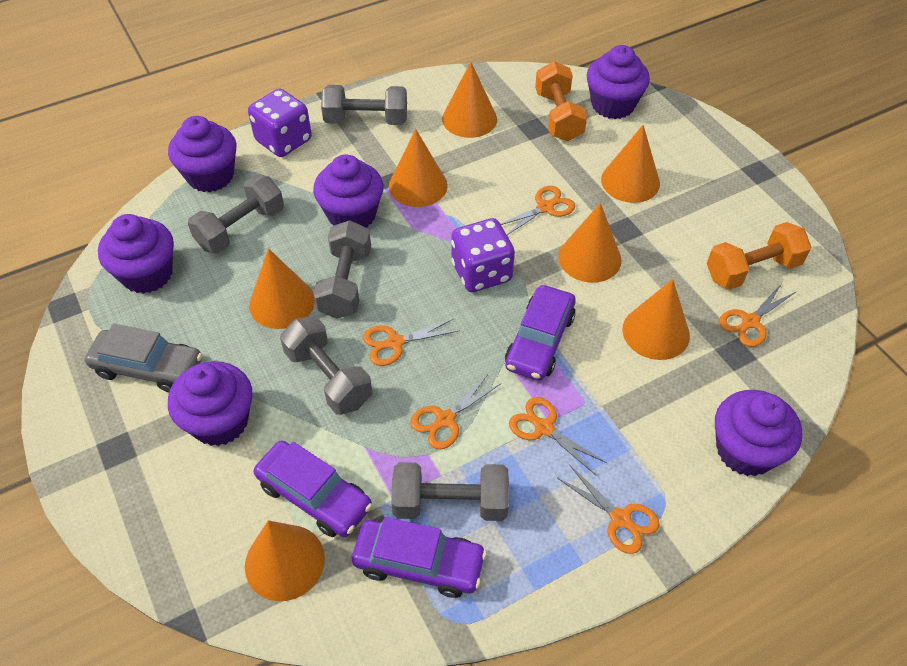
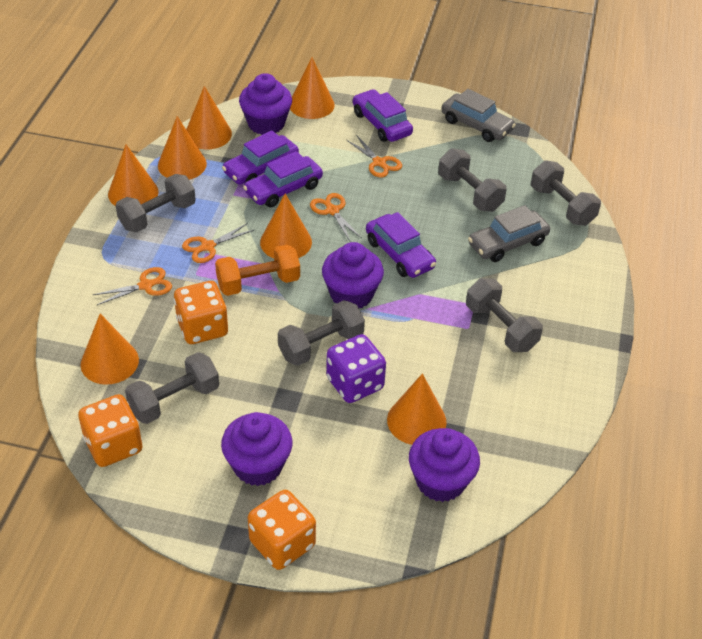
grey car: [85,323,202,393] = 1 -> [442,89,516,142] [468,205,550,262] = 2
grey dumbbell: [188,175,284,254] [280,316,372,415] [314,220,371,319] [321,85,407,125] [391,462,509,521] = 5 -> [116,174,196,233] [125,352,219,424] [278,300,365,366] [438,148,507,212] [466,278,543,352] [531,160,601,226] = 6
orange dice: none = 0 -> [78,394,143,467] [174,281,228,344] [248,490,316,570] = 3
orange dumbbell: [535,61,587,141] [707,222,811,290] = 2 -> [215,244,300,296] = 1
orange scissors: [363,318,460,366] [410,373,500,449] [501,186,575,235] [509,397,607,475] [557,464,660,554] [719,285,797,347] = 6 -> [93,267,172,305] [182,223,254,263] [310,193,361,241] [347,135,402,178] = 4
purple car: [254,440,372,537] [352,517,487,598] [505,285,576,381] = 3 -> [222,130,299,185] [243,151,323,207] [353,89,413,142] [366,212,436,278] = 4
purple cupcake: [98,214,174,294] [168,116,237,192] [168,361,252,446] [313,154,383,227] [587,45,650,119] [715,390,802,476] = 6 -> [221,412,293,486] [239,73,292,135] [322,242,384,308] [409,428,480,502] = 4
purple dice: [248,89,312,157] [451,218,515,292] = 2 -> [326,334,386,403] = 1

